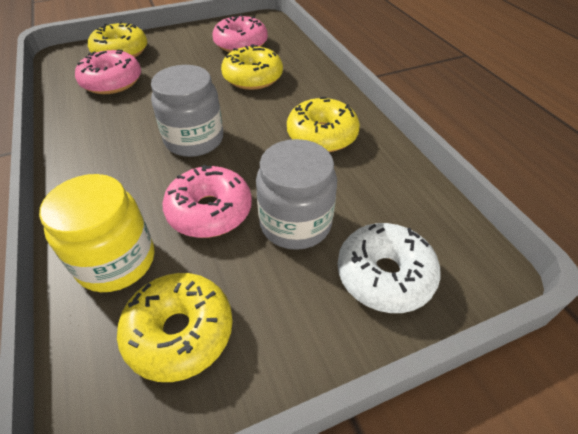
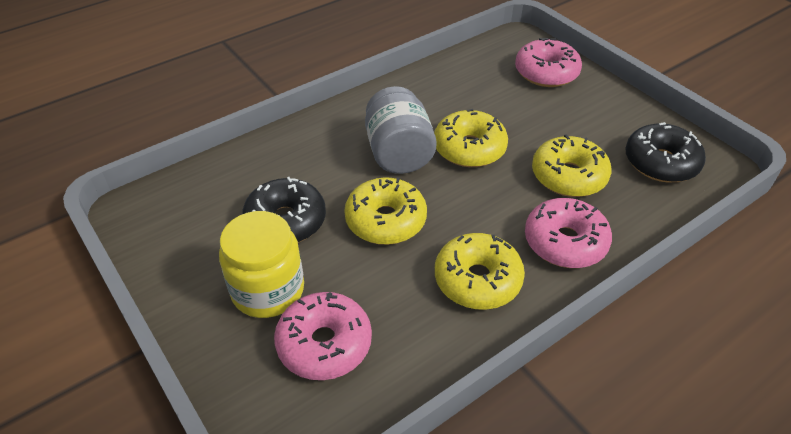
black donut: none = 0 -> [242,177,326,243] [625,122,706,182] = 2
grey jar: [151,65,223,157] [256,139,337,250] = 2 -> [365,86,437,174] = 1
white donut: [338,223,441,313] = 1 -> none = 0

